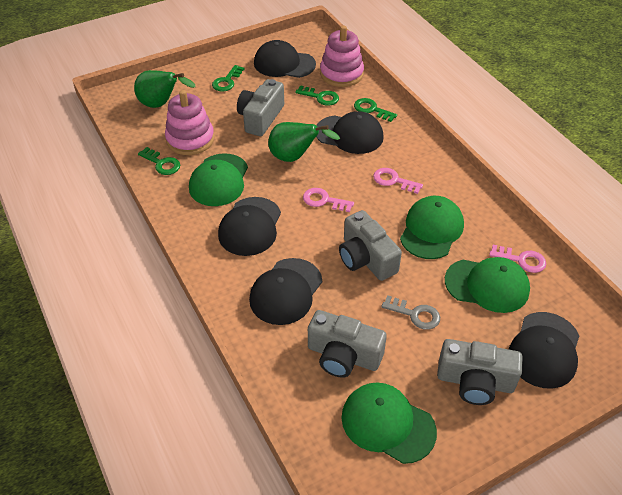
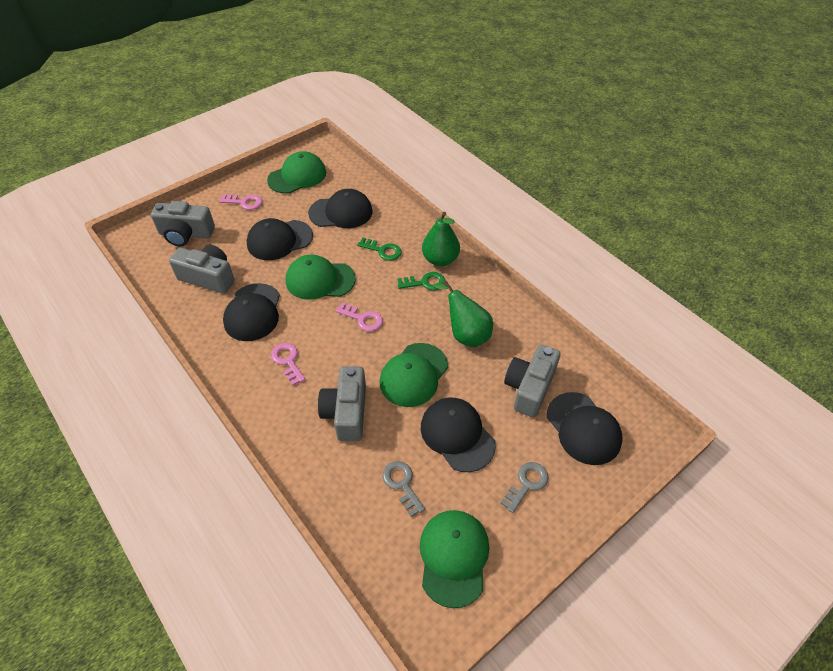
green key: [138,147,180,175] [212,65,244,92] [295,85,339,106] [354,98,397,122] = 4 -> [357,238,402,261] [398,272,445,290] = 2
grey key: [382,295,440,330] = 1 -> [382,461,425,517] [500,462,549,513] = 2
pink stacking toy: [165,90,214,155] [320,25,364,87] = 2 -> none = 0

